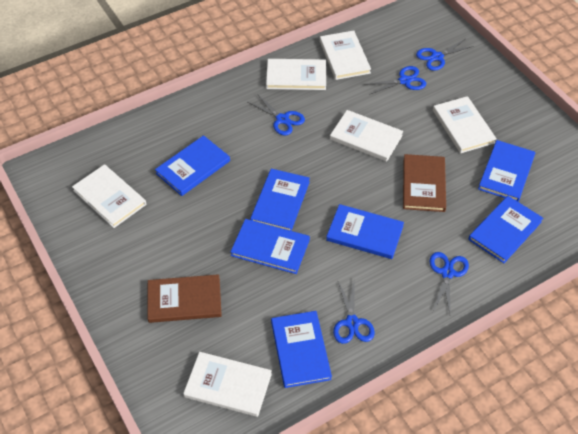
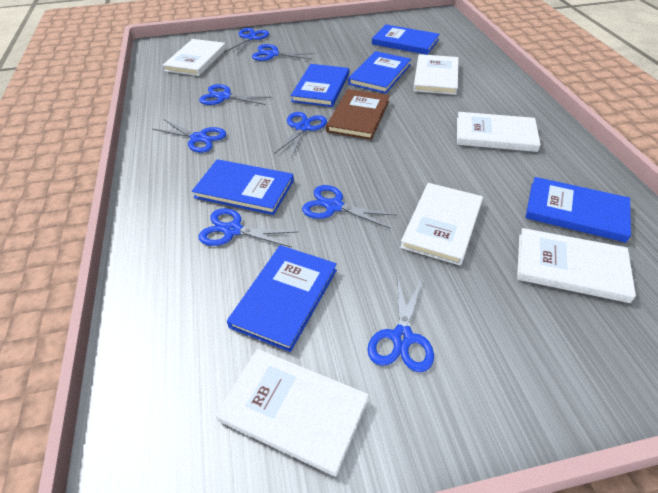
blue book: [155,135,230,196] [231,219,310,274] [250,169,310,231] [271,311,332,388] [326,204,404,259] [468,196,543,263] [478,140,535,202] = 7 -> [192,159,294,215] [227,245,337,352] [291,64,349,107] [348,51,411,94] [372,24,440,55] [525,177,631,243] = 6
blue scissors: [248,94,305,135] [333,281,375,344] [364,66,426,95] [416,39,474,71] [430,252,469,314] = 5 -> [152,120,226,153] [199,84,271,105] [199,208,298,247] [224,28,269,55] [252,44,315,61] [274,112,327,159] [302,185,397,229] [367,277,434,372] = 8
brown book: [147,274,222,323] [403,154,446,212] = 2 -> [326,89,390,140] = 1

